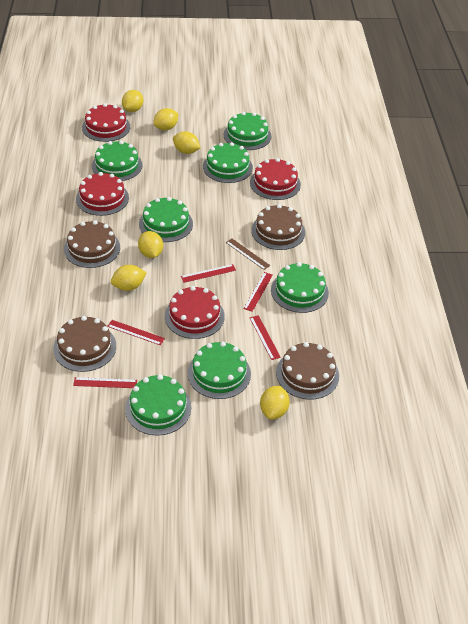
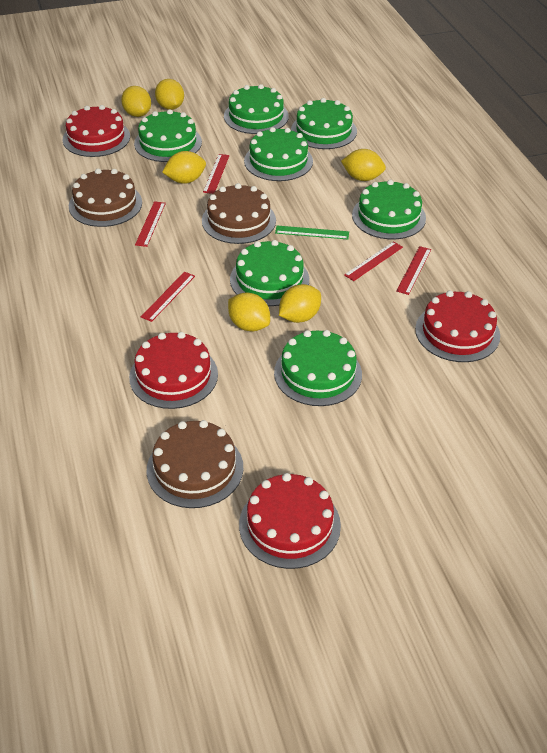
brown cake: [53,316,116,372] [64,220,120,268] [251,204,305,250] [276,342,339,400] = 4 -> [69,169,142,227] [147,420,243,508] [202,183,276,244] = 3
brown ruler: [226,239,270,270] = 1 -> none = 0
green ruler: none = 0 -> [275,226,349,239] = 1

